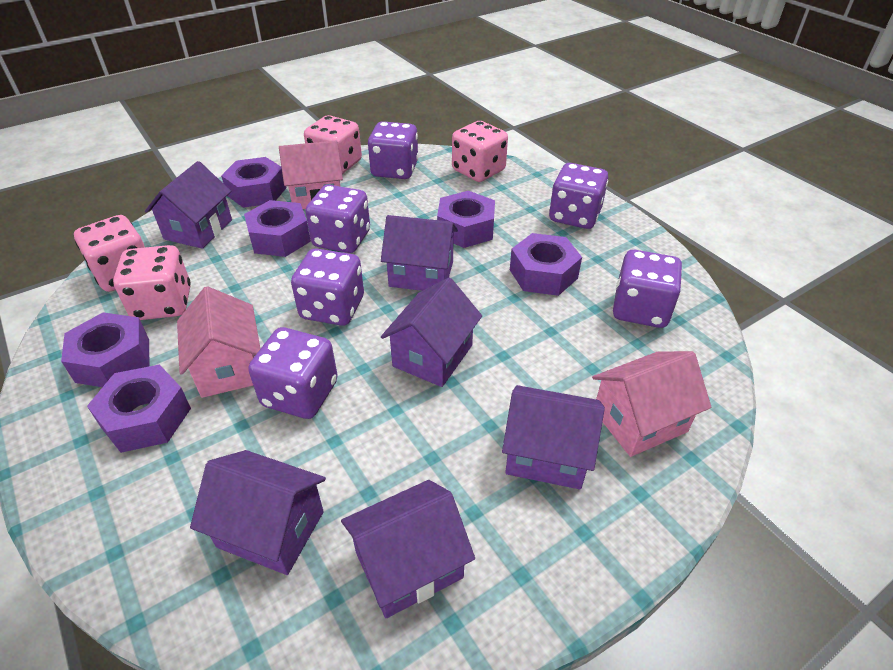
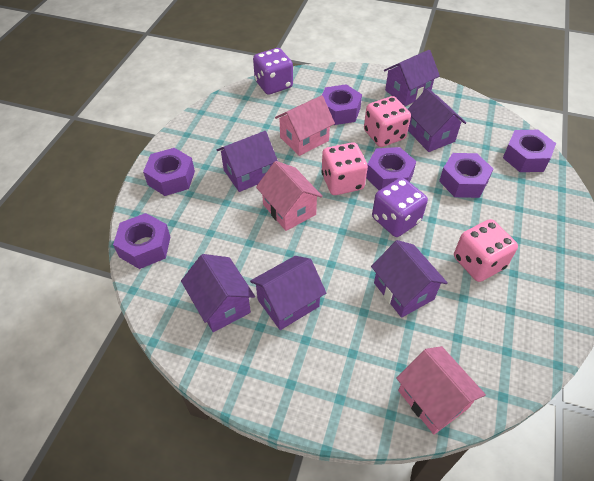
pink dice: [74,215,145,292] [113,245,191,320] [304,115,362,174] [452,121,508,182] = 4 -> [321,142,368,195] [364,96,411,147] [454,219,518,282] = 3
purple dice: [248,327,338,419] [291,248,364,326] [305,185,370,253] [368,121,418,179] [549,163,608,229] [613,250,682,328] = 6 -> [253,48,293,95] [372,178,428,237] = 2

